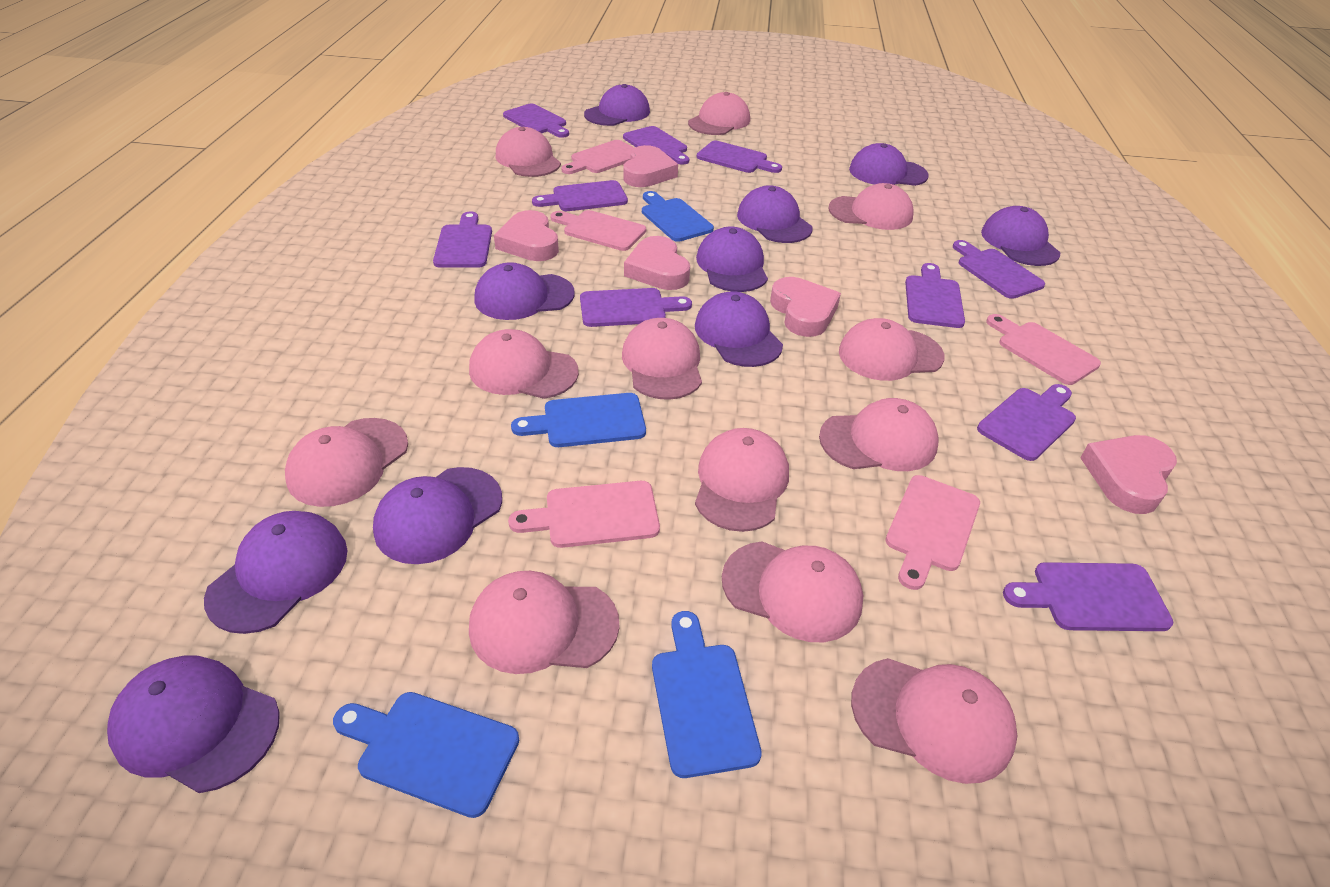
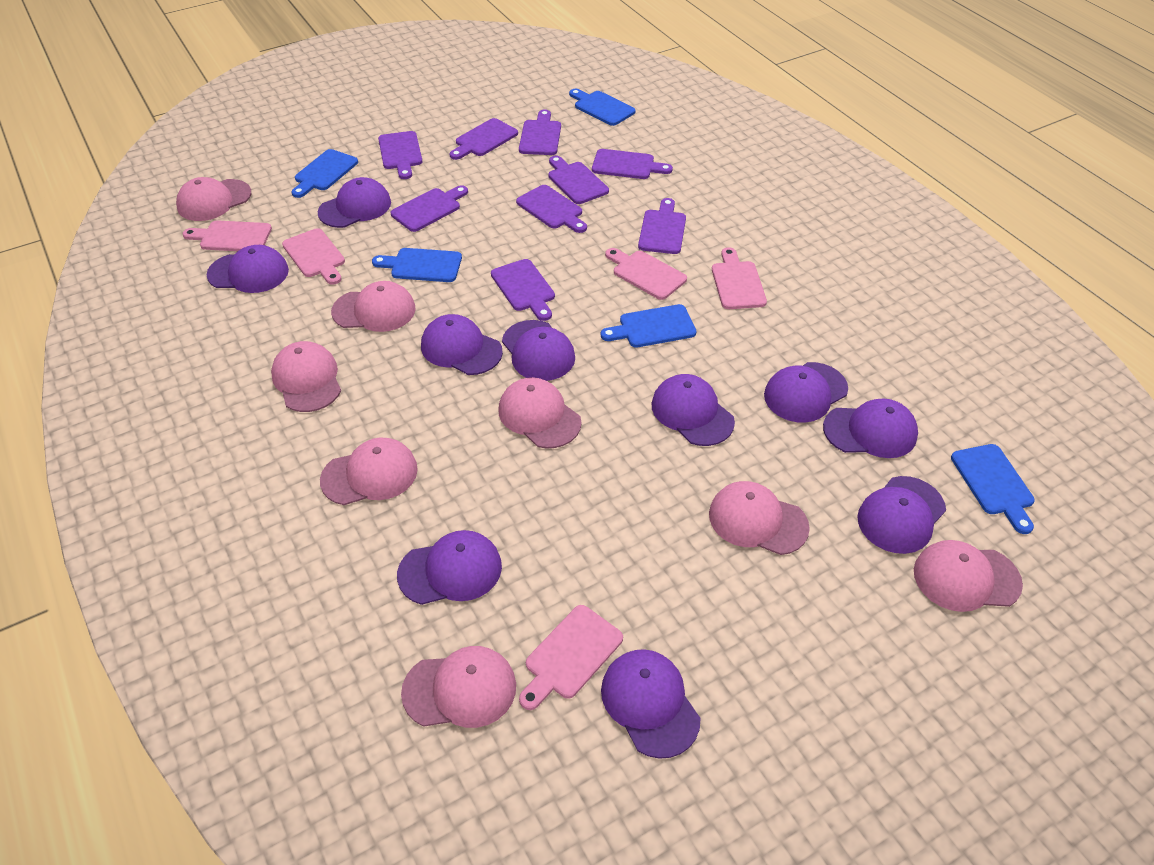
blue cutting board: [333,692,519,818] [511,393,646,447] [642,191,714,242] [652,611,762,778] = 4 -> [291,149,358,198] [372,248,462,282] [569,89,636,126] [601,304,697,348] [951,444,1035,534] = 5
pink cap: [285,418,408,507] [469,329,579,399] [469,571,619,674] [496,127,561,177] [622,318,702,400] [688,92,750,135] [695,428,789,532] [722,542,863,642] [819,398,938,471] [828,183,914,230] [839,318,945,381] [851,658,1017,784] = 12 -> [176,177,251,221] [271,341,341,412] [320,438,418,505] [331,281,415,332] [401,646,516,728] [498,377,582,449] [709,481,810,555] [914,540,1023,612] = 8
pink heart: [494,210,559,261] [624,145,678,187] [624,236,690,290] [770,277,841,337] [1080,435,1177,514] = 5 -> none = 0
purple cutting board: [433,211,492,268] [503,104,569,138] [532,180,628,211] [580,288,692,327] [623,126,689,165] [697,141,782,173] [905,263,965,328] [953,240,1045,299] [977,384,1076,461] [1003,562,1173,631] = 10 -> [378,131,423,179] [391,185,468,232] [449,118,518,160] [491,259,555,321] [516,185,587,233] [519,109,561,155] [548,156,609,204] [592,149,673,179] [638,198,686,254] = 9

